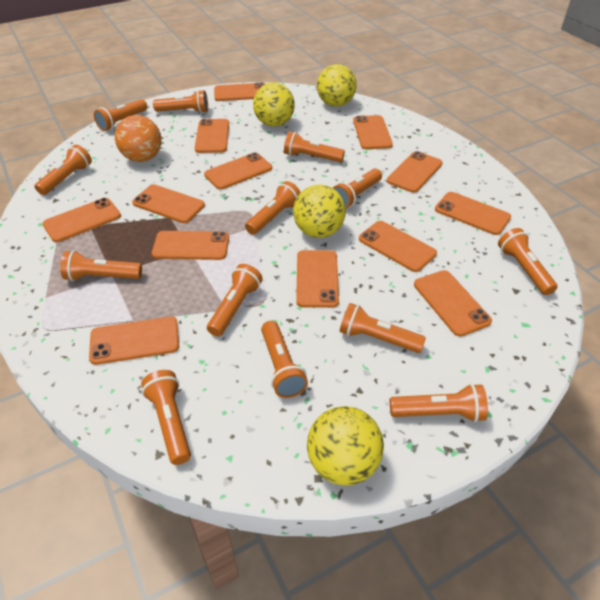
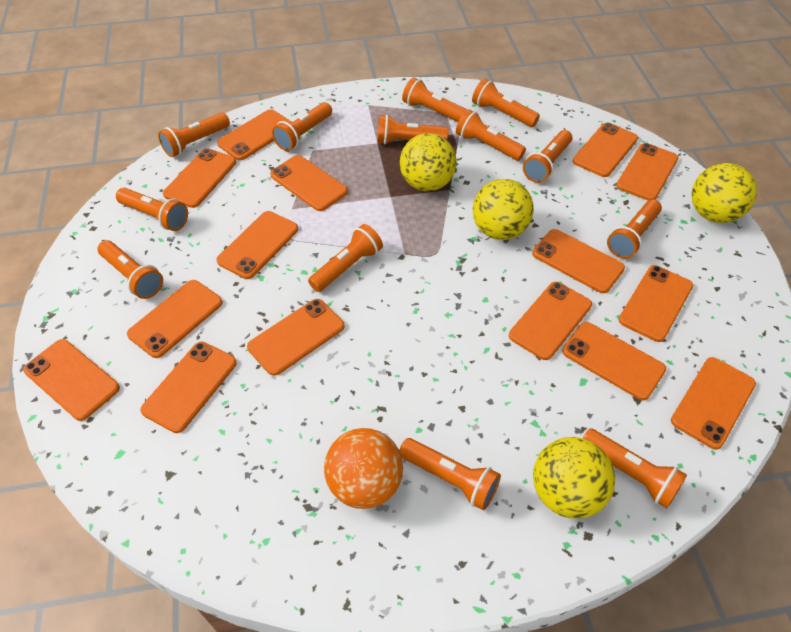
orange phone: [42,198,121,242] [89,316,179,365] [132,184,205,223] [152,231,229,260] [195,119,229,153] [204,152,272,190] [214,82,265,101] [296,250,339,308] [353,115,393,149] [359,221,437,272] [387,151,443,193] [414,270,492,337] [435,192,511,235] = 13 -> [23,339,120,421] [127,280,223,358] [140,342,237,433] [163,148,236,208] [216,211,298,279] [217,109,292,160] [247,299,345,376] [270,155,348,211] [509,282,592,360] [532,229,625,293] [562,322,666,400] [573,123,638,177] [616,143,679,200] [619,265,693,342] [671,357,756,450] = 15

